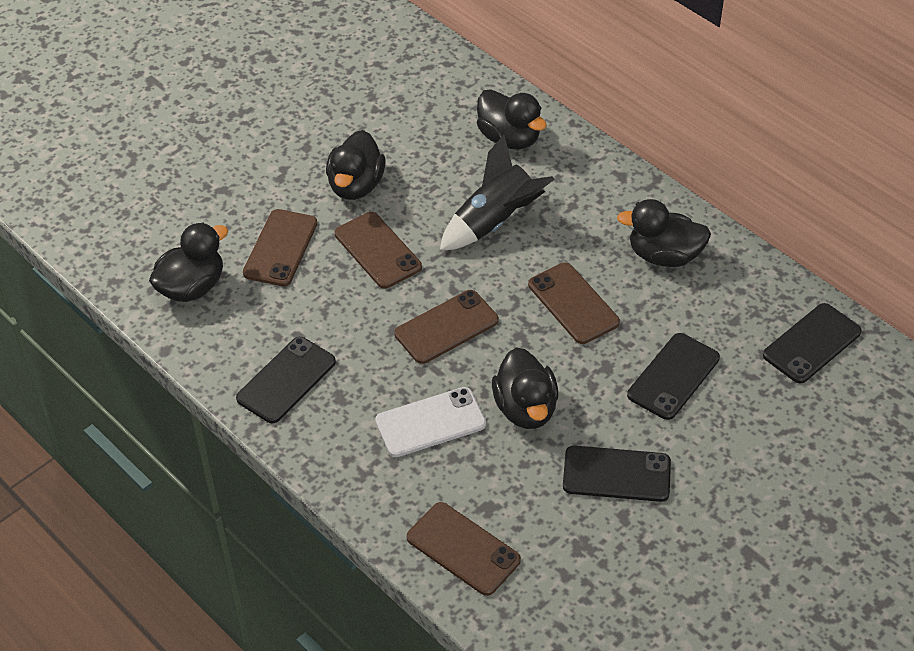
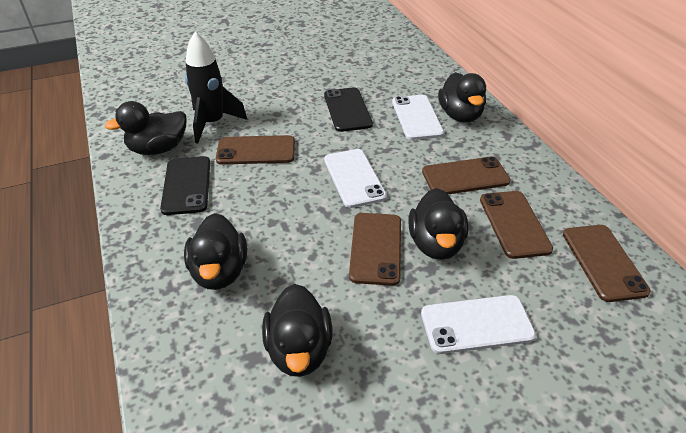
black phone: [236,337,336,423] [563,445,671,502] [627,333,720,420] [763,303,862,383] = 4 -> [160,156,210,215] [324,87,373,132] = 2
white phone: [375,387,486,457] = 1 -> [324,149,387,208] [392,95,444,140] [421,295,536,354] = 3

